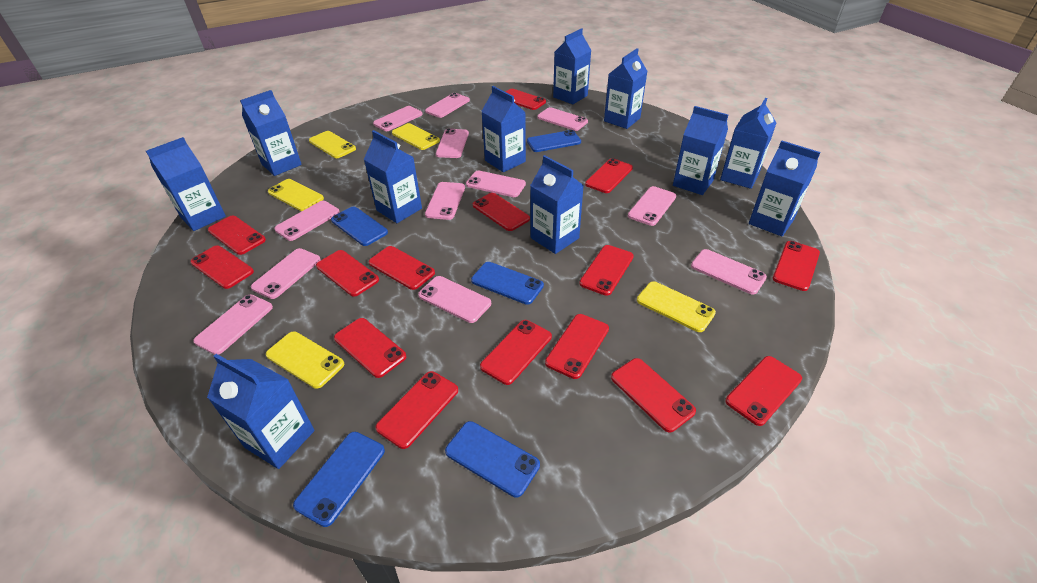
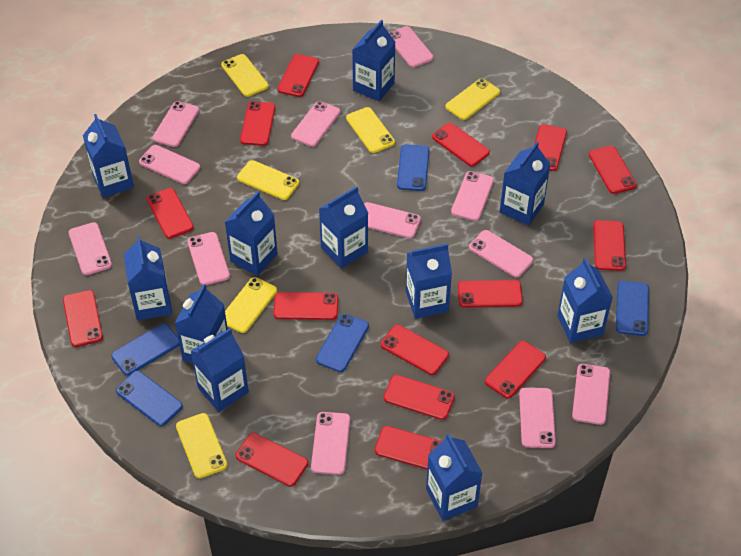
yellow phone: [266,332,344,389] [268,179,324,211] [309,131,356,158] [392,123,440,150] [637,281,716,332] = 5 -> [176,413,227,478] [221,54,268,97] [225,277,277,333] [237,160,299,200] [346,107,395,153] [445,78,500,120] = 6

